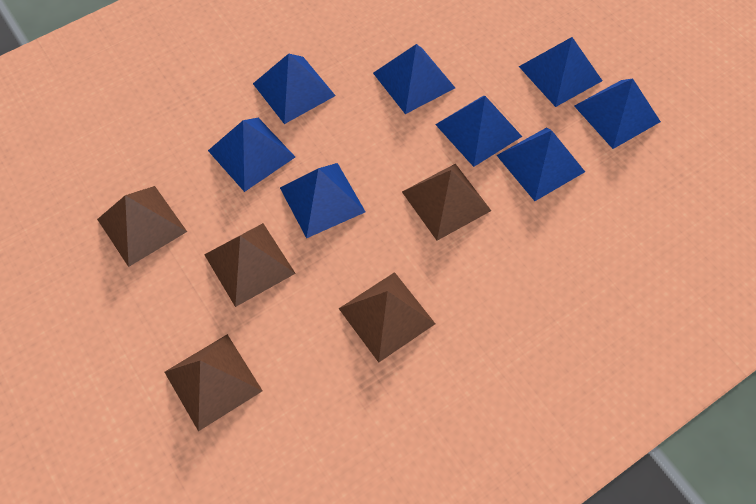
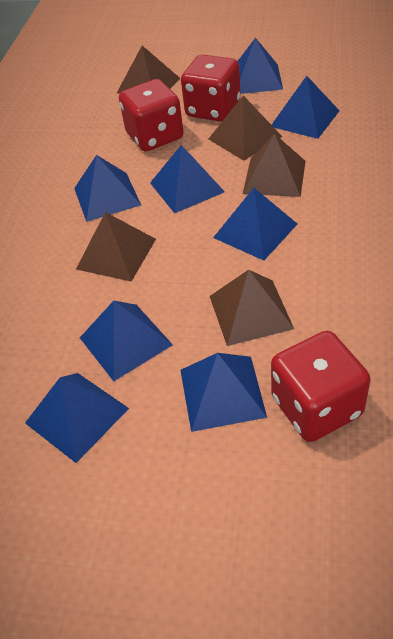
red dice: none = 0 -> [119,79,184,152] [181,54,241,122] [271,331,371,442] = 3

